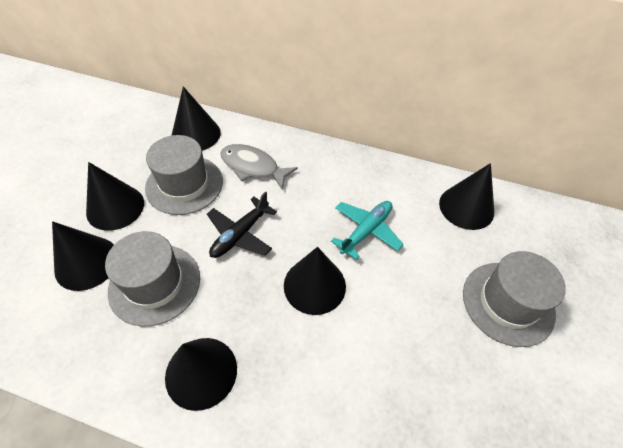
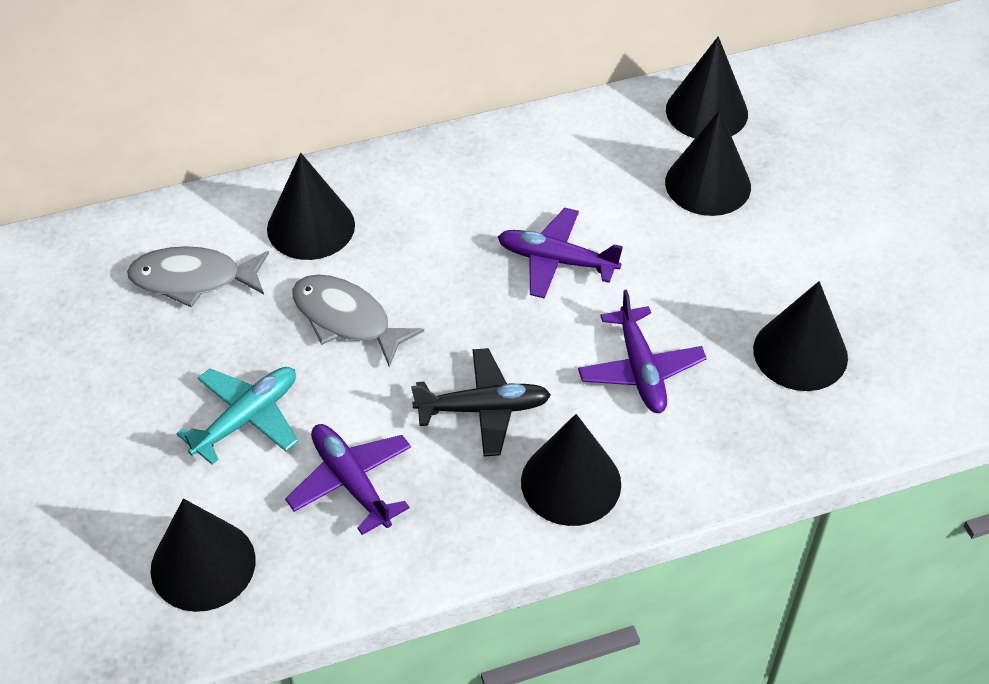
grey fish: [220,144,298,189] = 1 -> [127,246,269,308] [292,274,424,367] = 2
grey hat: [105,231,200,327] [145,135,223,215] [463,251,566,347] = 3 -> none = 0
purple plane: none = 0 -> [285,424,411,535] [498,208,623,299] [578,289,707,413] = 3

